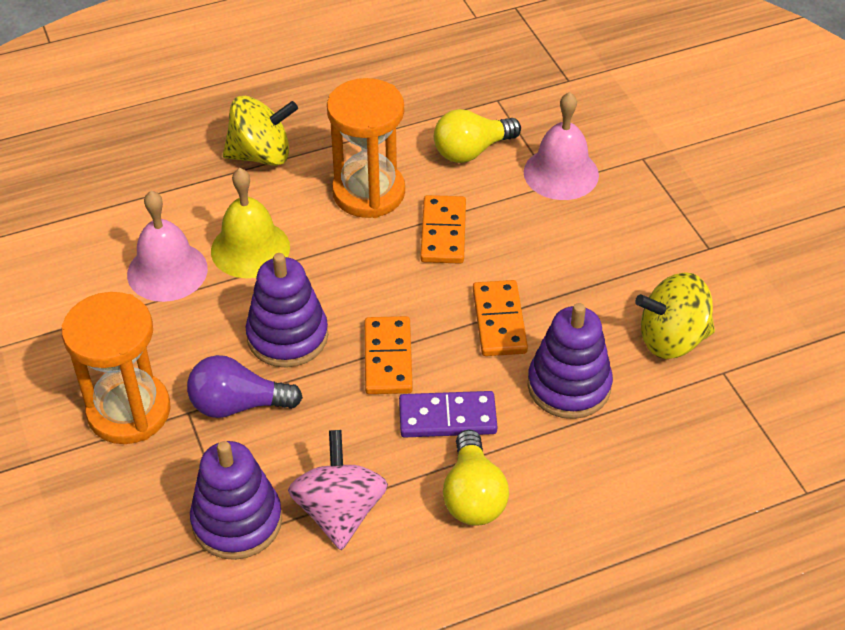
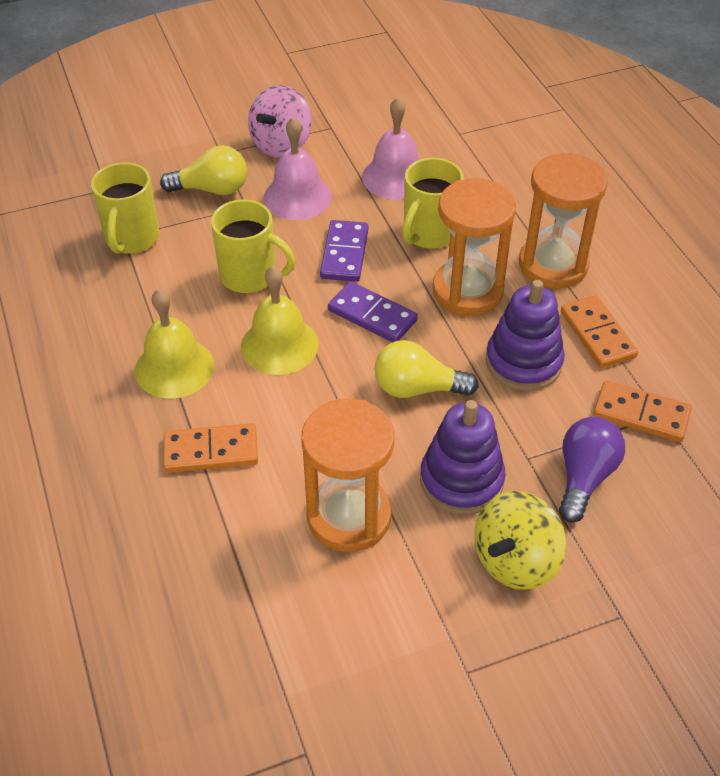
orange hourglass: [62,292,171,444] [327,78,405,218] = 2 -> [301,399,394,552] [432,178,516,316] [519,153,608,289] = 3
purple domino: [399,391,497,438] = 1 -> [320,220,368,282] [328,282,418,343] = 2
purple stacking toy: [190,441,282,560] [246,253,328,368] [528,303,613,419] = 3 -> [420,400,506,515] [486,280,565,391] = 2
yellow bell: [211,168,290,278] = 1 -> [135,289,214,399] [241,266,319,375] = 2
yellow mug: none = 0 -> [91,162,160,254] [211,199,295,293] [402,158,464,249] = 3
yellow spinning top: [223,96,298,166] [635,272,715,359] = 2 -> [474,491,566,590] = 1

